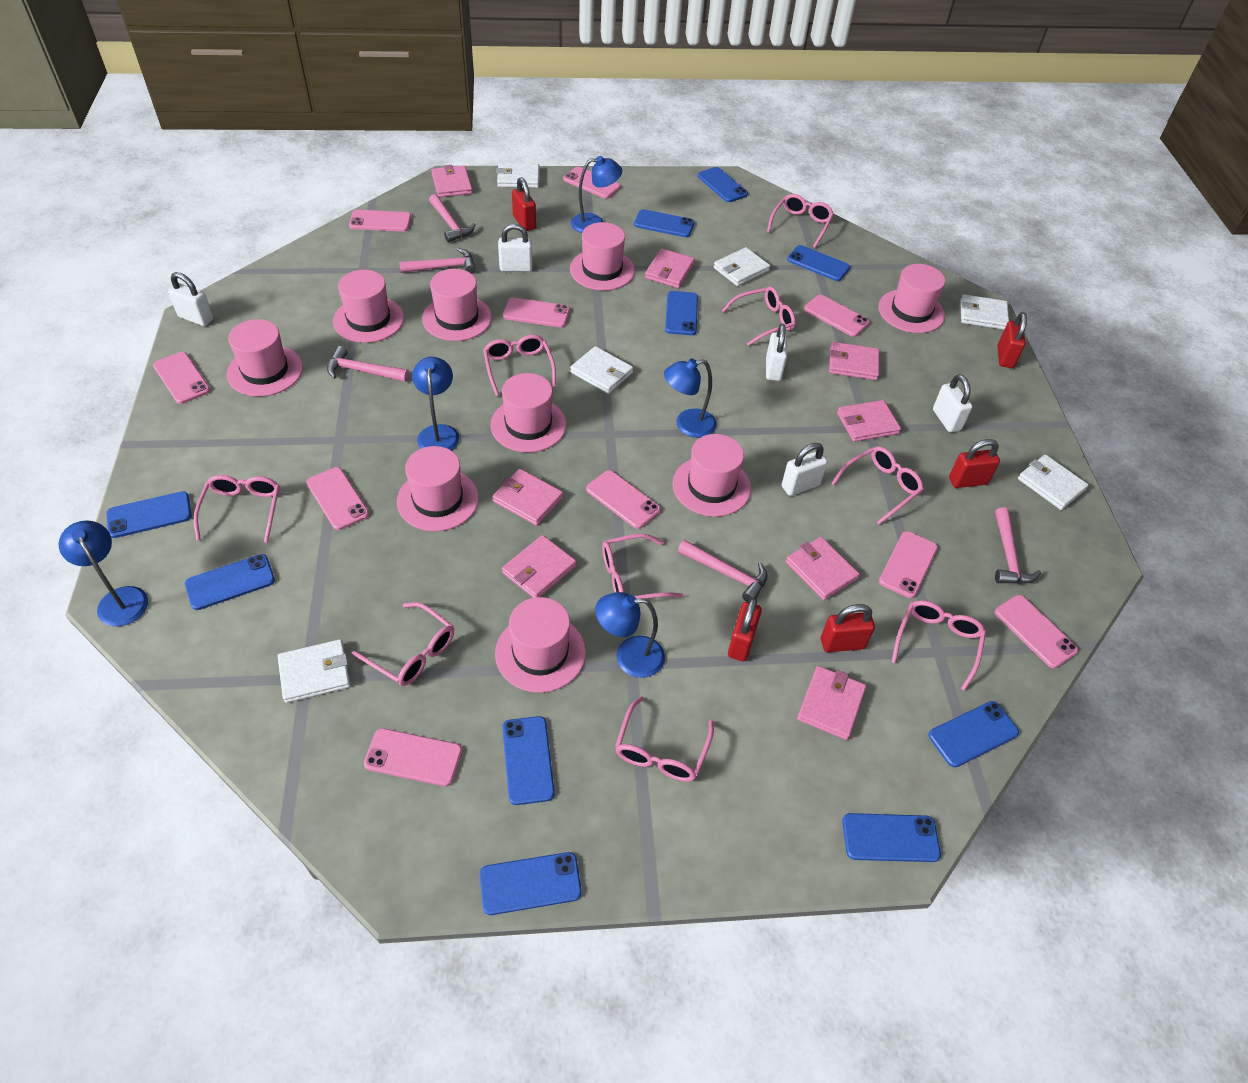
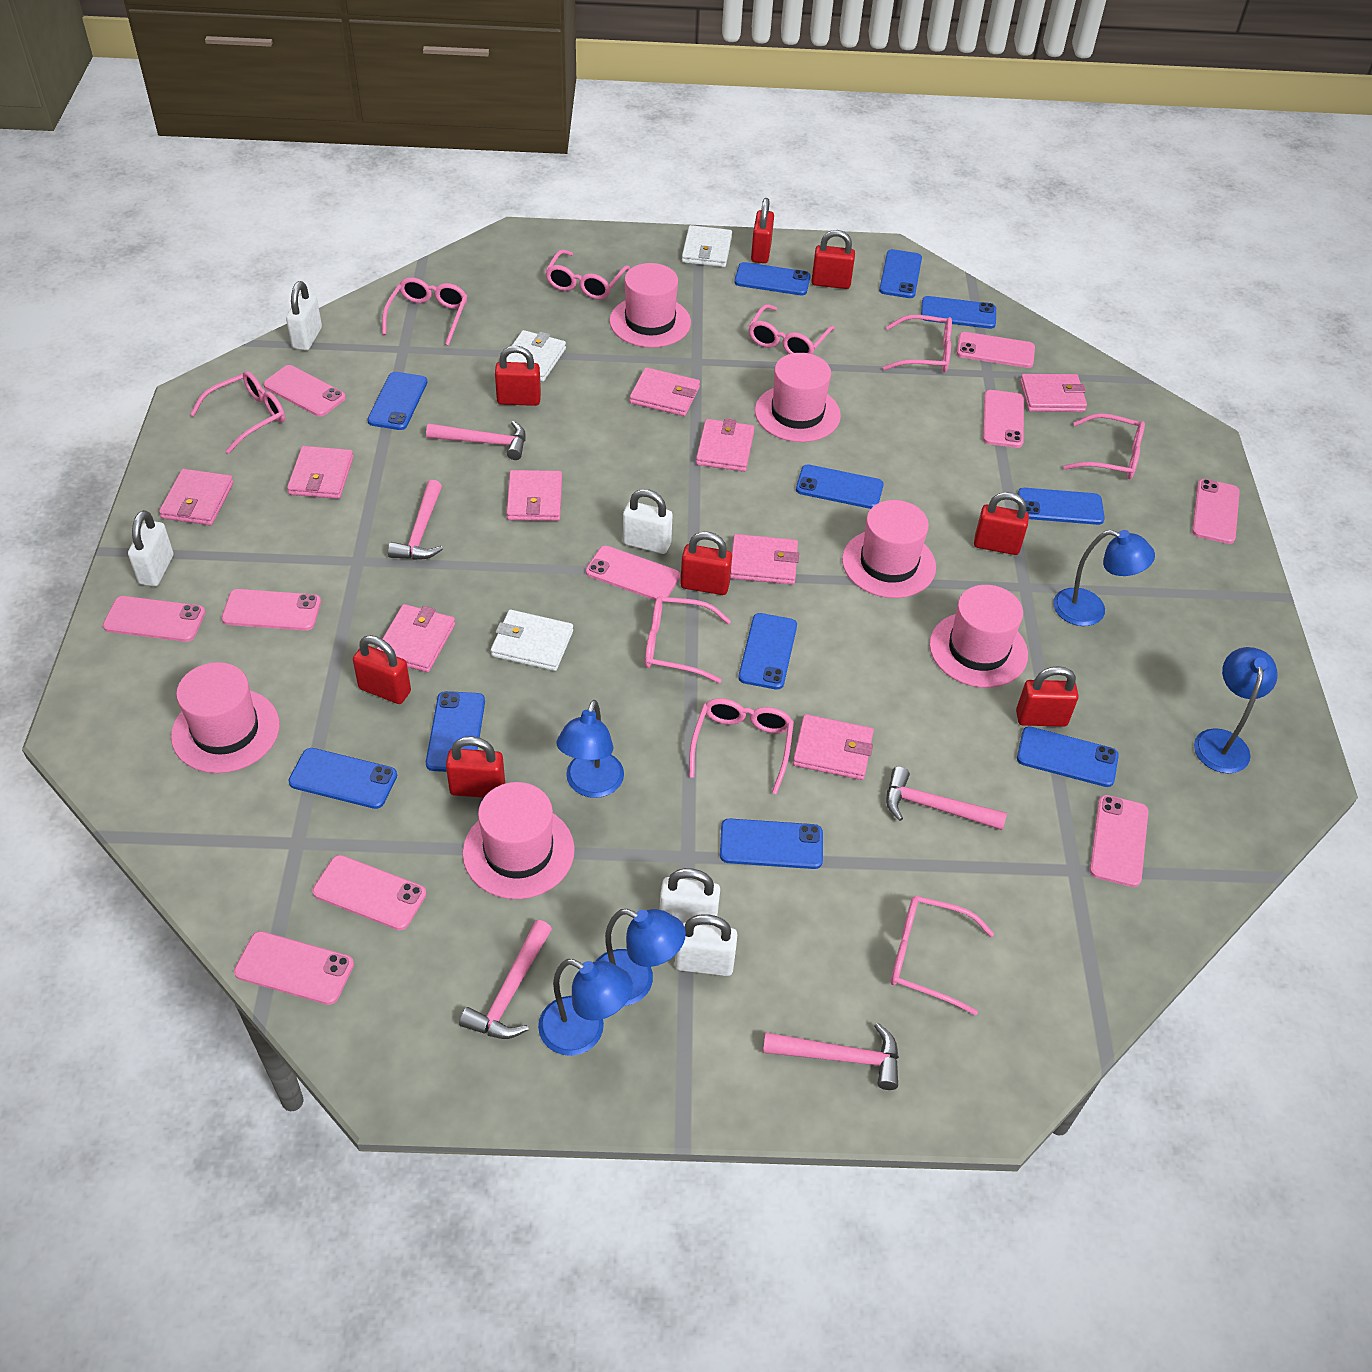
blue phone: [106,491,192,538] [185,554,275,610] [480,852,582,915] [502,716,555,805] [634,209,694,237] [665,291,698,335] [697,167,748,202] [787,245,850,281] [842,813,941,862] [928,701,1019,767] = 10 -> [288,748,397,809] [367,372,427,430] [426,691,485,772] [720,818,823,869] [734,262,811,295] [738,613,797,690] [796,464,884,509] [879,249,922,298] [921,296,996,329] [1017,726,1119,787] [1018,488,1105,525] = 11
pink hat: [227,319,303,396] [333,270,404,343] [397,446,479,531] [422,269,492,341] [490,373,566,453] [495,597,586,693] [570,222,635,291] [673,434,751,517] [878,264,945,333] = 9 -> [171,662,280,773] [462,782,575,899] [609,263,691,348] [755,353,841,442] [842,500,936,598] [929,585,1028,688] = 6
pink wallet: [431,165,472,197] [492,469,563,526] [502,535,576,598] [645,248,695,288] [786,537,860,600] [797,666,866,740] [829,342,879,380] [837,400,901,442] = 8 -> [159,469,234,525] [287,446,354,499] [377,604,455,672] [506,470,562,521] [630,367,700,416] [696,418,755,472] [730,534,799,585] [793,714,874,780] [1020,374,1087,412] = 9
red padlock: [512,177,536,231] [728,598,762,661] [821,604,875,652] [949,439,1000,488] [997,312,1027,368] = 5 -> [353,635,411,704] [446,736,505,798] [495,346,541,406] [680,532,732,595] [751,198,774,263] [811,230,855,289] [974,492,1029,555] [1016,666,1079,727] = 8
white wallet: [278,639,351,703] [496,162,540,188] [570,346,633,394] [714,247,770,286] [960,294,1009,330] [1018,454,1089,510] = 6 -> [491,610,573,671] [507,330,566,382] [682,225,732,267] = 3

